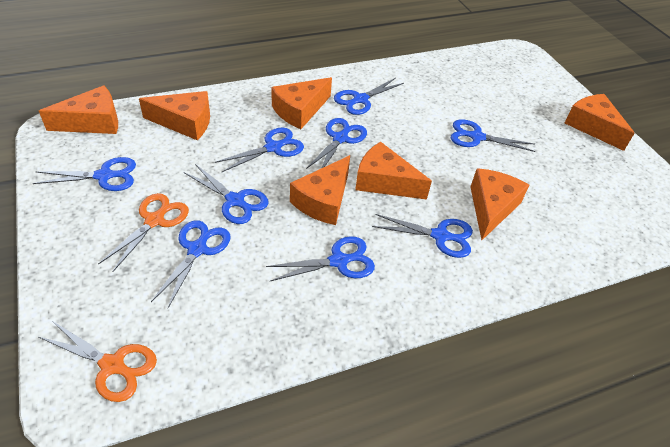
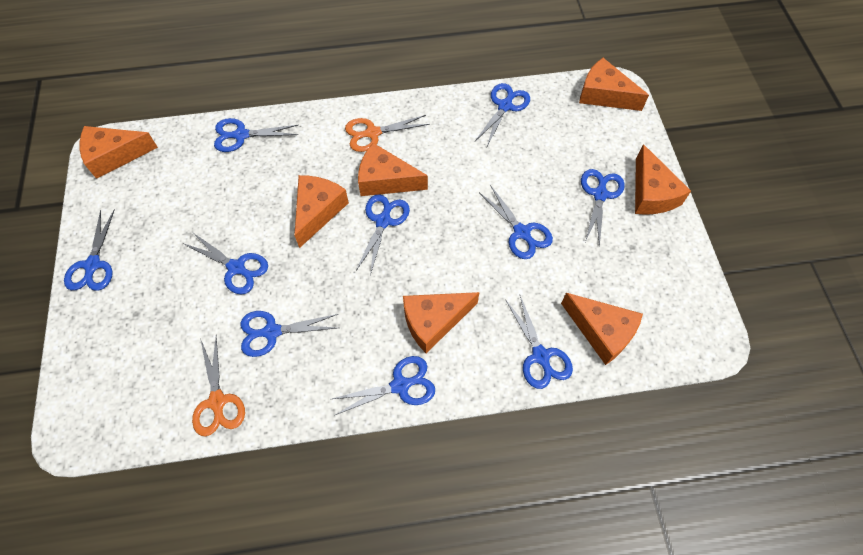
blue scissors: [32,157,136,191] [151,220,231,308] [184,164,269,224] [215,128,304,172] [266,236,375,281] [306,118,367,169] [334,78,404,115] [372,214,473,258] [451,119,536,152] = 9 -> [64,210,114,291] [183,232,268,294] [214,118,298,152] [240,311,338,357] [332,356,435,415] [356,194,410,275] [475,83,530,146] [480,185,553,259] [506,295,573,389] [581,169,625,247] = 10

